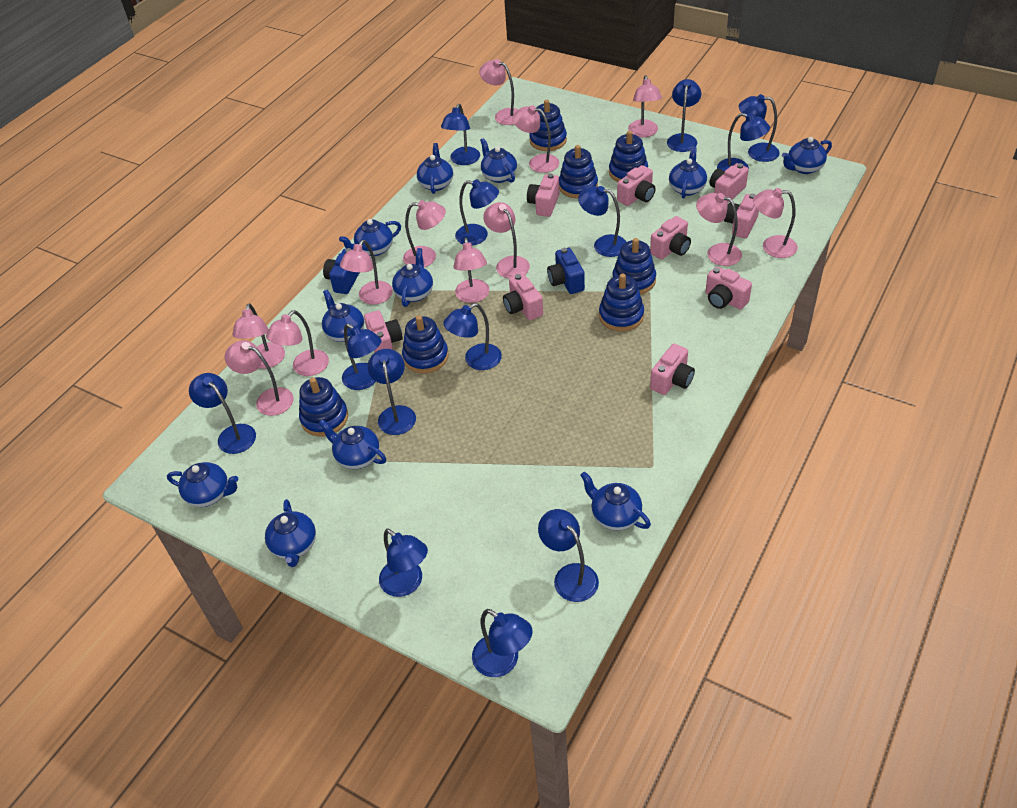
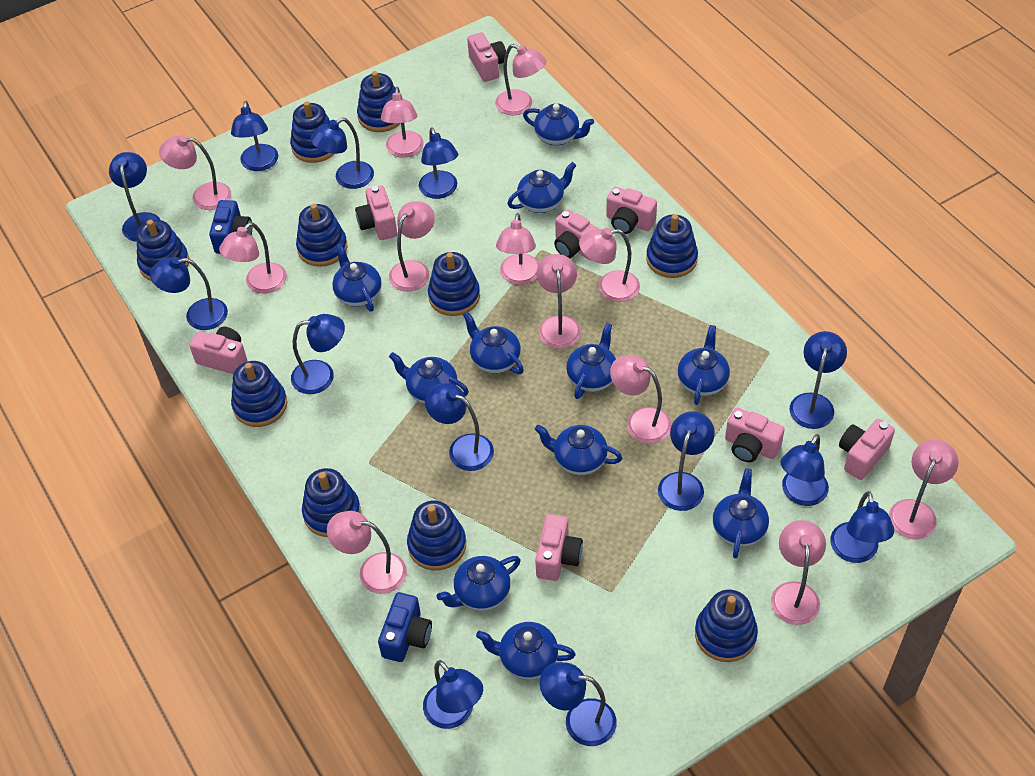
blue stacking toy: [299,377,348,437] [402,315,449,373] [529,100,567,151] [559,145,598,199] [599,273,644,331] [609,131,648,182] [613,238,656,294] = 7 -> [137,220,189,281] [231,361,287,427] [290,101,334,163] [296,204,347,267] [302,468,361,537] [357,71,401,132] [407,500,466,571] [428,252,480,316] [646,214,698,278] [695,590,758,662] = 10
pink camera: [364,310,403,352] [503,273,543,320] [527,173,560,217] [617,165,656,206] [650,216,691,260] [650,344,695,395] [705,266,752,310] [710,163,749,204] [724,194,759,238] = 9 -> [189,327,248,374] [355,185,397,240] [467,32,506,82] [535,514,583,581] [554,209,599,260] [606,187,657,234] [725,408,785,462] [839,419,895,480] = 8

